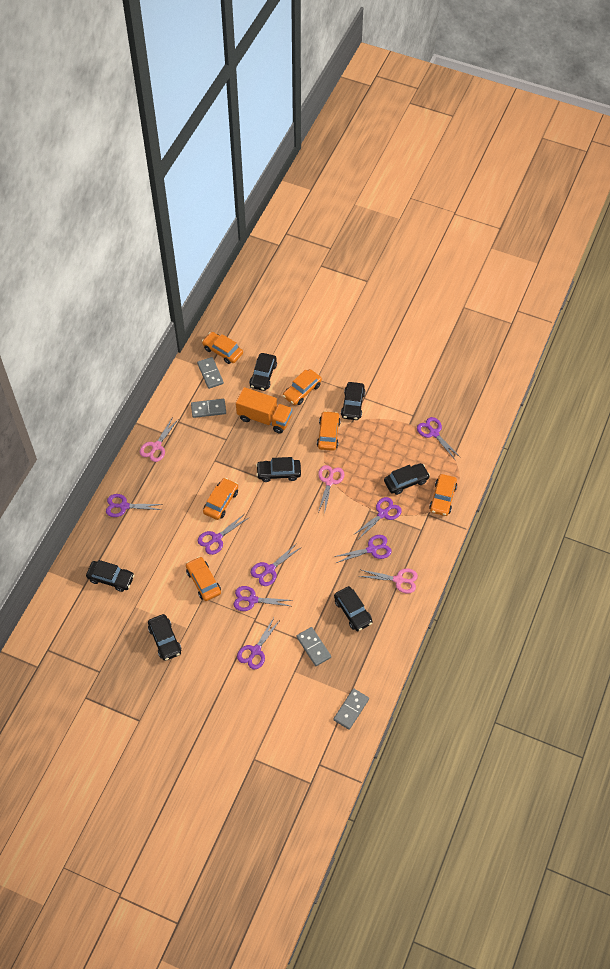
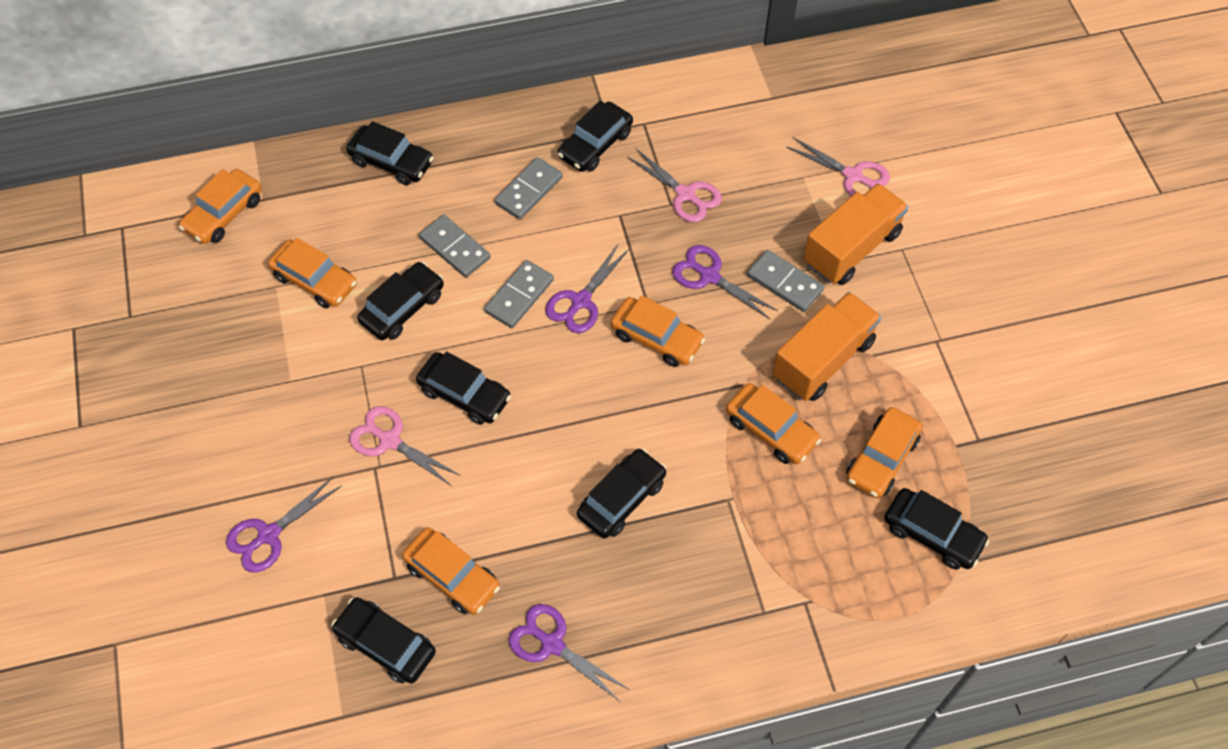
orange truck: [236,387,292,434] = 1 -> [772,292,882,401] [803,183,908,285] = 2
purple scissors: [106,494,163,517] [198,514,248,555] [234,586,292,611] [237,616,281,670] [251,543,302,586] [334,535,391,563] [353,497,402,538] [417,417,461,460] = 8 -> [226,476,342,573] [509,604,630,702] [545,243,629,333] [672,245,778,320] = 4

